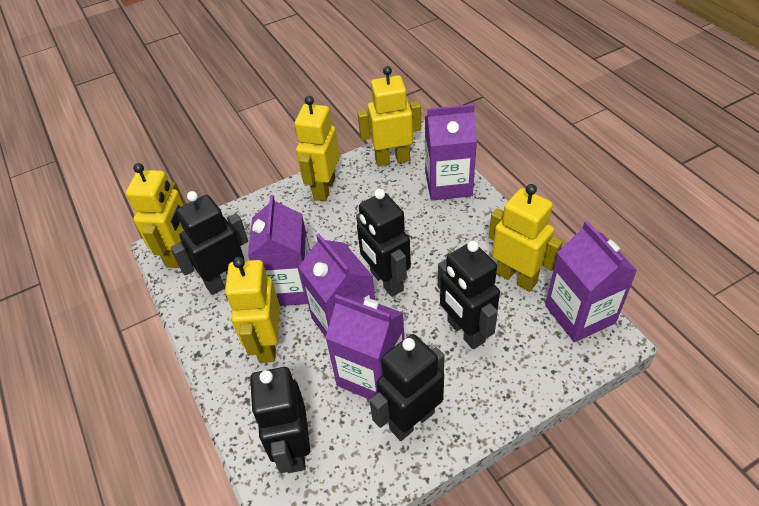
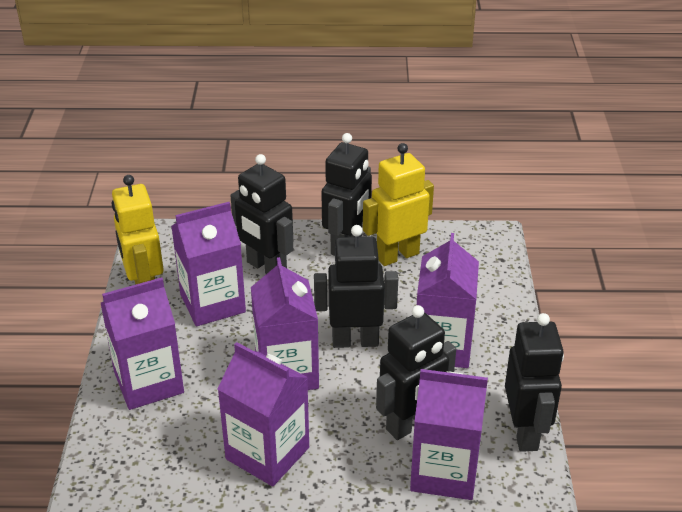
purple carton: [248,195,310,306] [299,233,375,337] [326,294,404,400] [425,104,477,200] [545,221,637,342] = 5 -> [101,277,184,410] [171,202,246,326] [218,342,309,486] [251,257,319,390] [410,369,488,500] [417,233,479,368] = 6
yellow robot: [126,163,185,268] [225,257,280,363] [294,96,339,201] [358,66,421,166] [489,184,563,292] = 5 -> [112,175,164,284] [363,143,434,266] = 2

